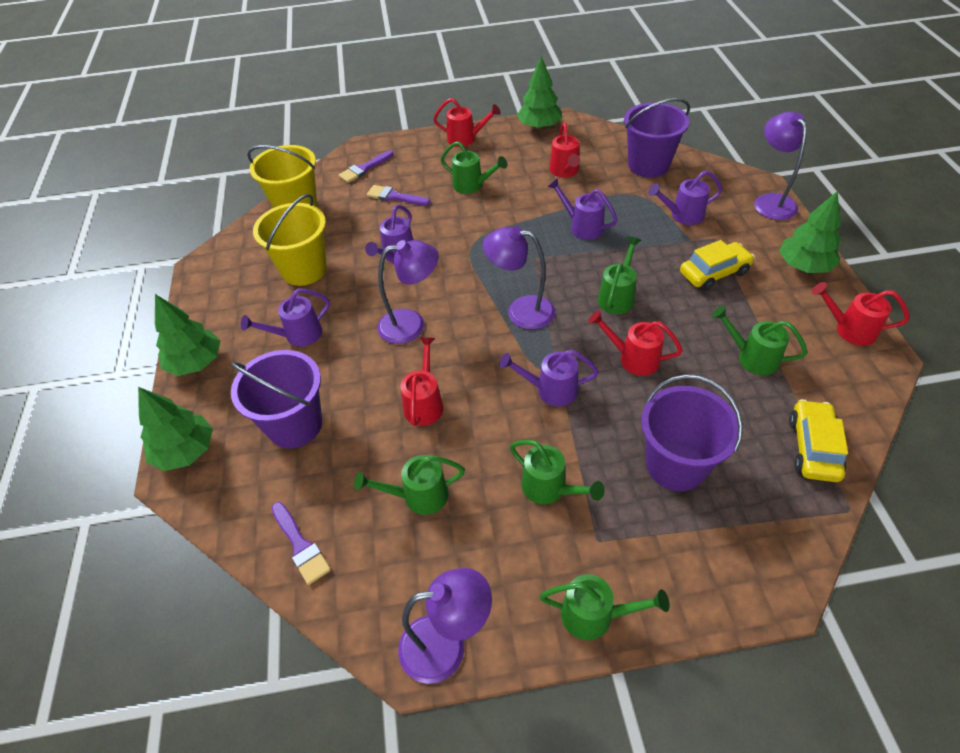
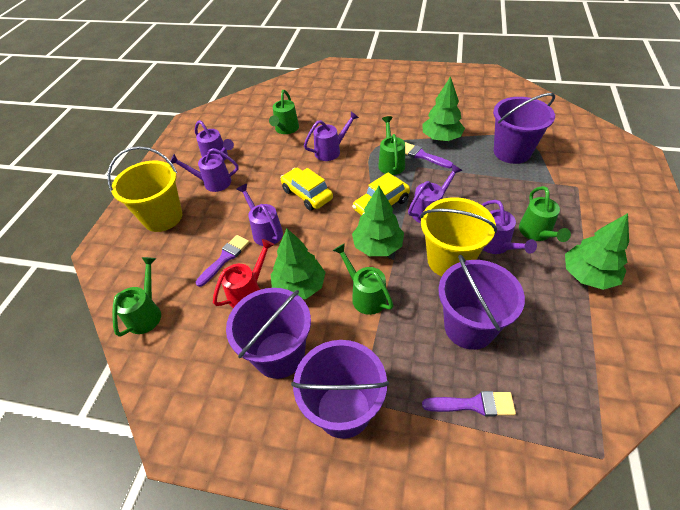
green watering can: [354,455,465,515] [441,141,507,194] [510,440,604,504] [540,574,670,640] [598,236,641,314] [712,306,807,375] = 6 -> [112,257,161,337] [269,90,299,134] [333,243,394,315] [378,116,405,175] [519,186,571,242] = 5
purple bucket: [231,350,322,448] [624,98,690,178] [641,374,743,491] = 3 -> [226,288,311,379] [291,340,389,439] [438,254,525,350] [493,93,555,164] = 4
purple lamp: [377,240,439,344] [398,568,492,684] [483,226,555,330] [754,112,807,220] = 4 -> none = 0
purple watering can: [241,288,330,346] [365,205,413,263] [499,350,598,407] [547,178,617,240] [648,170,723,225] = 5 -> [170,148,239,192] [195,120,234,161] [237,184,283,246] [304,111,359,161] [408,164,462,223] [482,200,537,254] = 6
red watering can: [400,337,443,426] [433,98,501,147] [549,123,580,178] [589,311,683,376] [812,282,909,346] = 5 -> [213,239,274,308] = 1

